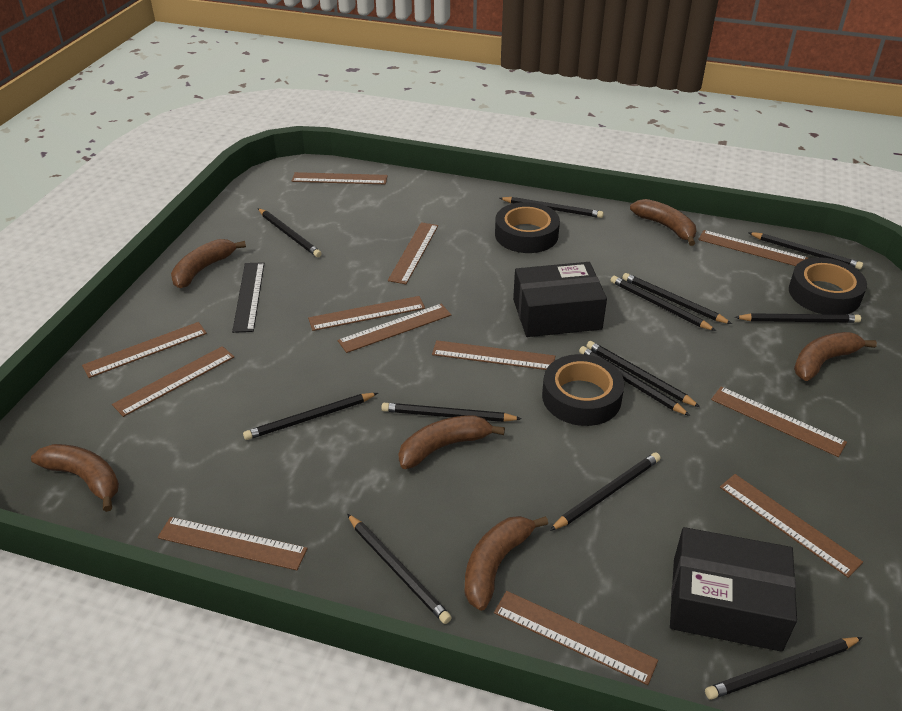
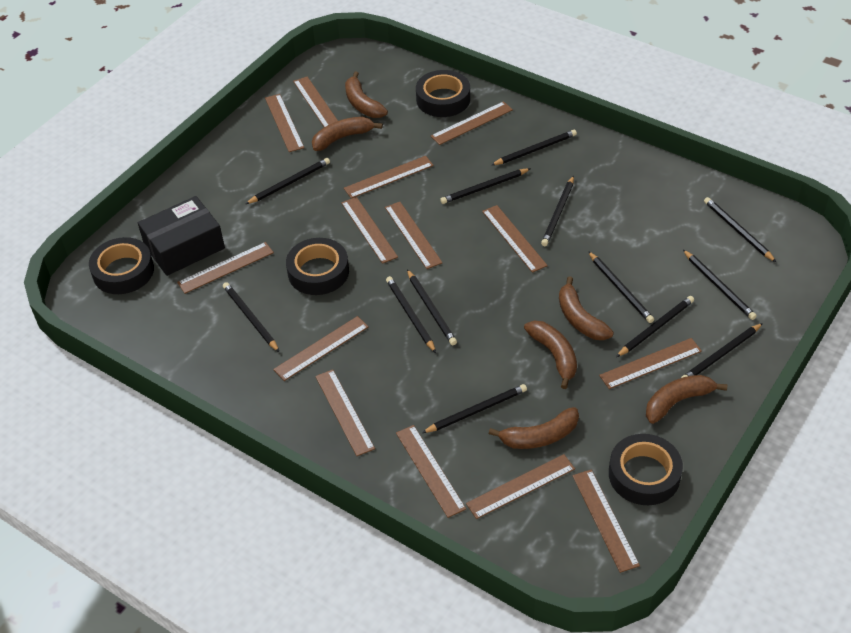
black box: [513,262,607,337] [670,527,797,652] = 2 -> [138,196,225,276] = 1
black ruler: [232,262,264,333] = 1 -> none = 0
black tape: [495,202,560,253] [542,354,624,426] [789,257,867,315] = 3 -> [89,237,154,294] [286,238,349,295] [416,70,470,117] [609,434,683,505] = 4
brown ruler: [82,322,207,378] [112,346,234,417] [157,517,308,570] [292,172,388,184] [308,296,425,331] [338,304,451,353] [388,222,438,284] [432,340,555,370] [494,591,658,685] [698,230,808,266] [711,387,847,457] [720,474,863,578] = 12 -> [177,242,274,294] [265,94,304,152] [273,316,369,381] [293,76,338,127] [315,370,375,456] [341,197,398,264] [344,156,434,198] [385,202,443,269] [396,425,466,518] [431,101,513,145] [466,454,575,519] [482,205,548,273] [572,470,640,573] [599,338,702,389] = 14

